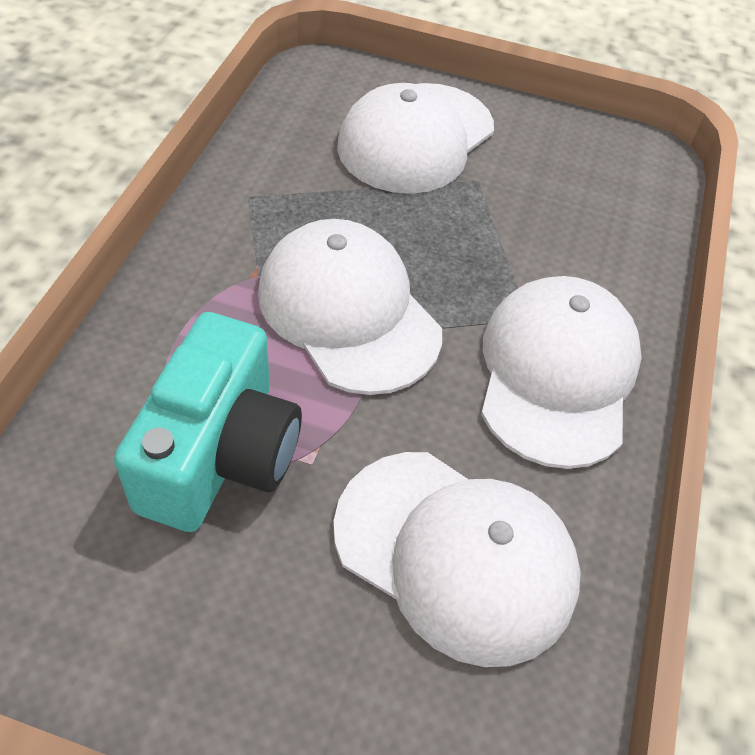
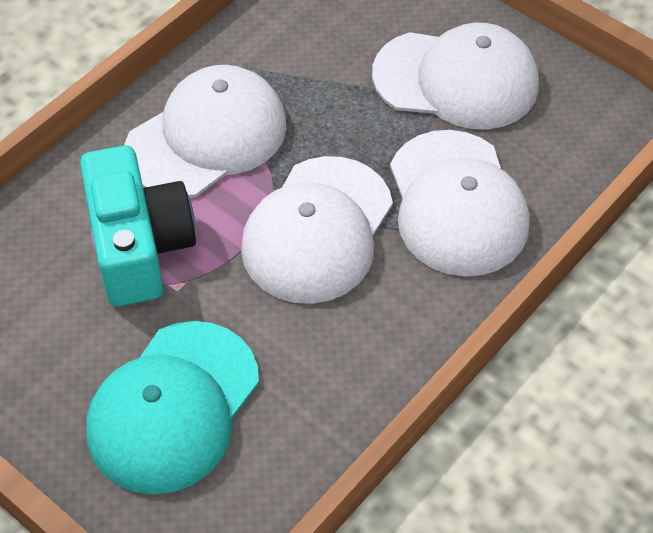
turquoise cap: none = 0 -> [86,321,259,495] = 1

